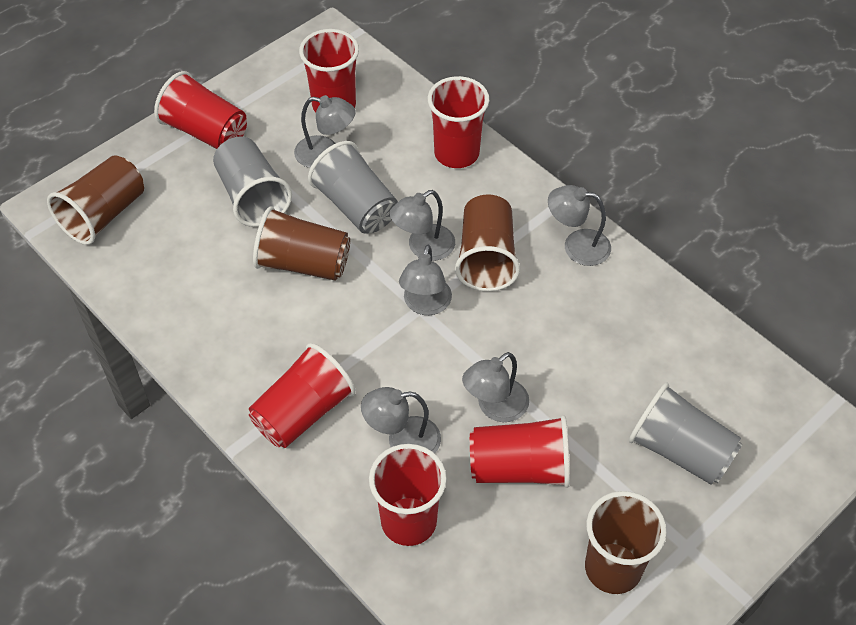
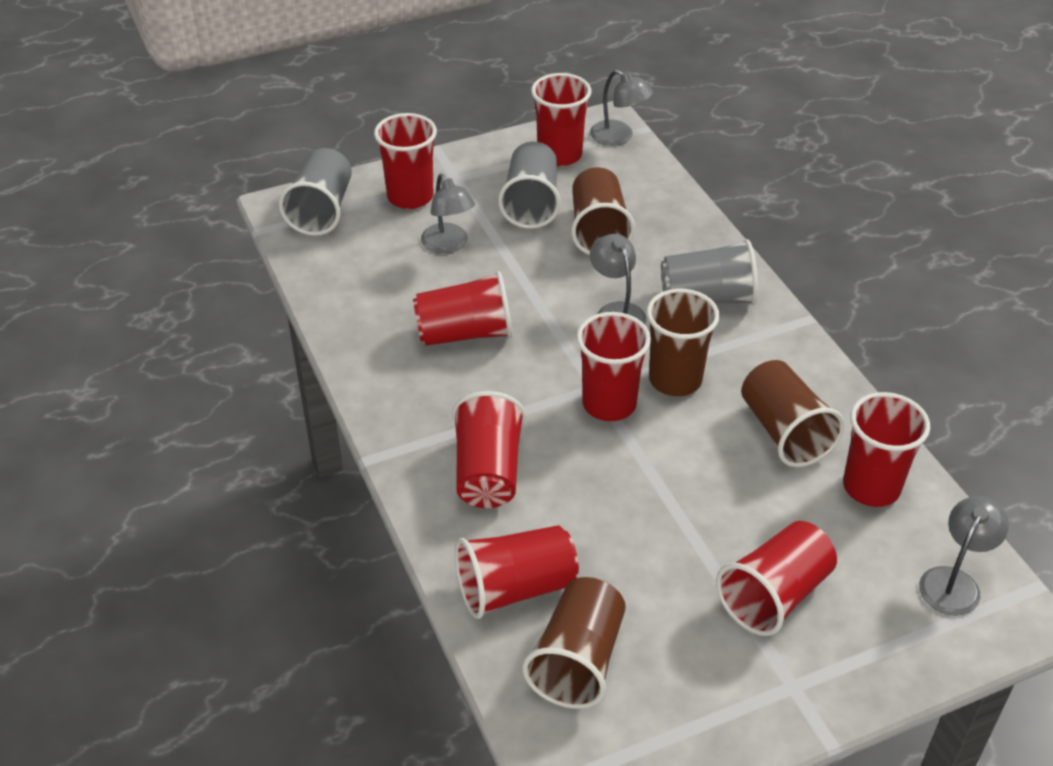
grey lamp: [294,95,356,168] [361,387,441,454] [389,190,455,261] [399,245,452,315] [462,352,529,422] [548,185,611,266] = 6 -> [421,174,475,253] [590,69,653,146] [590,234,646,325] [919,496,1009,616] = 4
red cup: [154,71,247,149] [249,343,356,448] [299,29,359,113] [369,444,447,546] [428,76,489,168] [470,415,570,488] = 6 -> [374,113,437,209] [413,271,512,346] [452,391,525,508] [455,525,579,619] [531,73,591,166] [576,312,651,421] [716,521,837,636] [843,392,930,507] = 8

